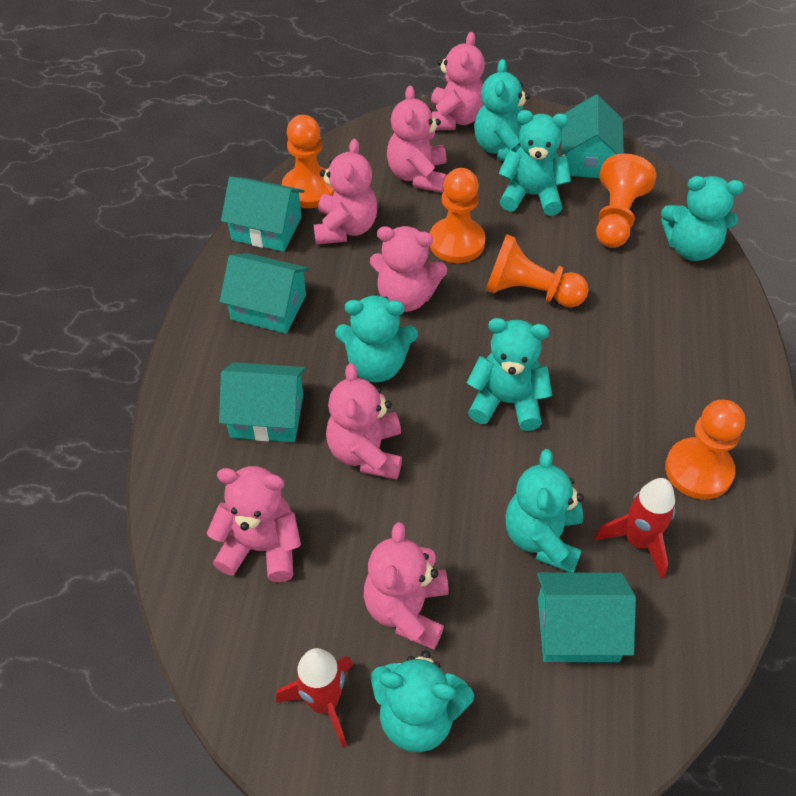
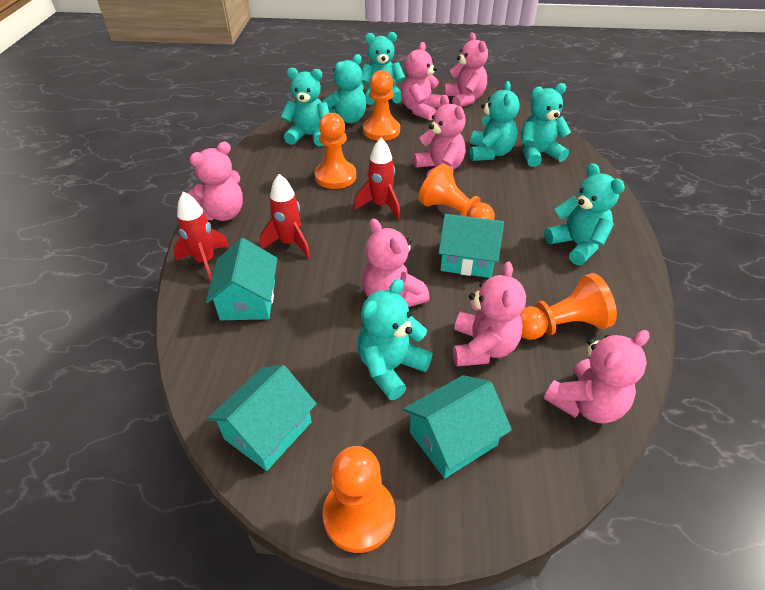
red rocket: [276,648,353,748] [594,478,675,579] = 2 -> [173,191,229,282] [260,174,310,258] [354,138,400,220] = 3
turquoise house: [219,362,306,442] [220,253,310,334] [221,176,304,252] [537,573,636,662] [561,95,624,178] = 5 -> [206,238,278,320] [207,365,317,471] [403,375,512,479] [438,214,504,278] = 4

